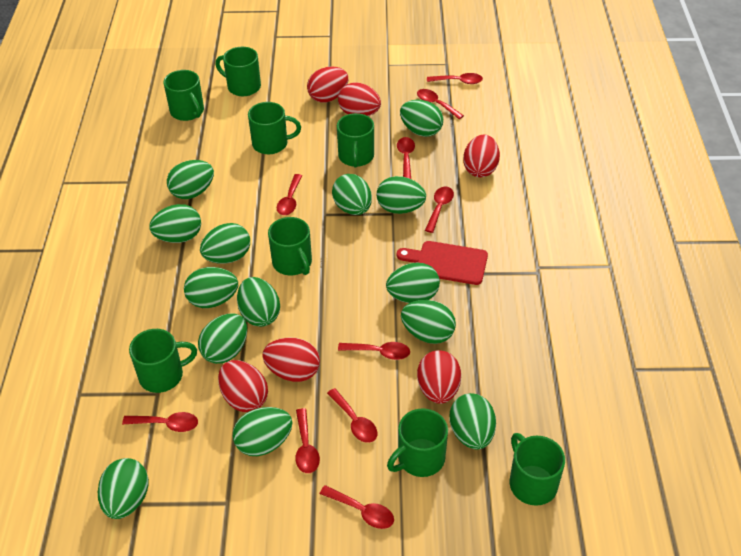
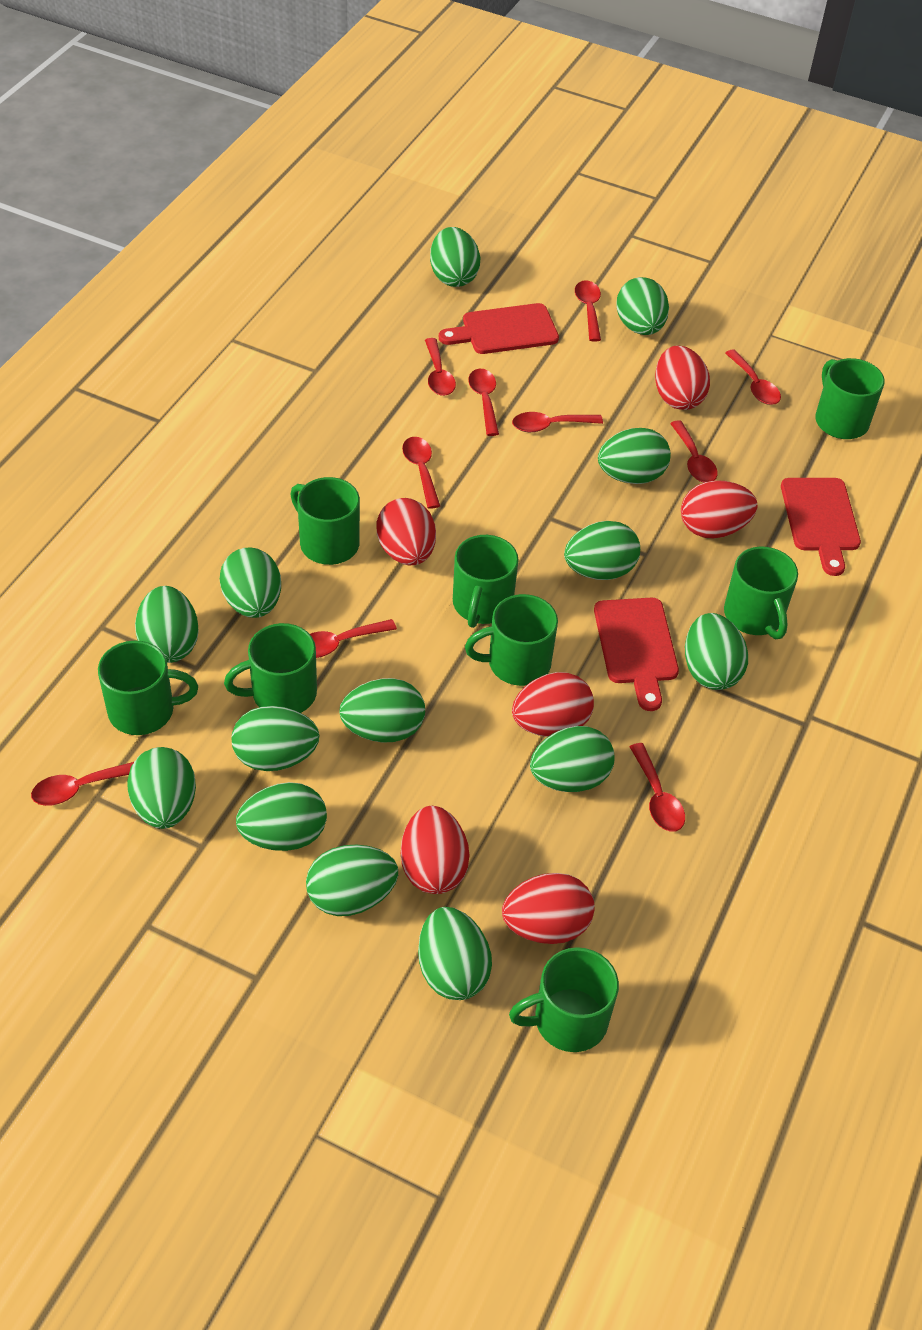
red cutting board: [397,241,488,285] = 1 -> [439,303,559,354] [594,598,679,711] [781,478,861,576] = 3

